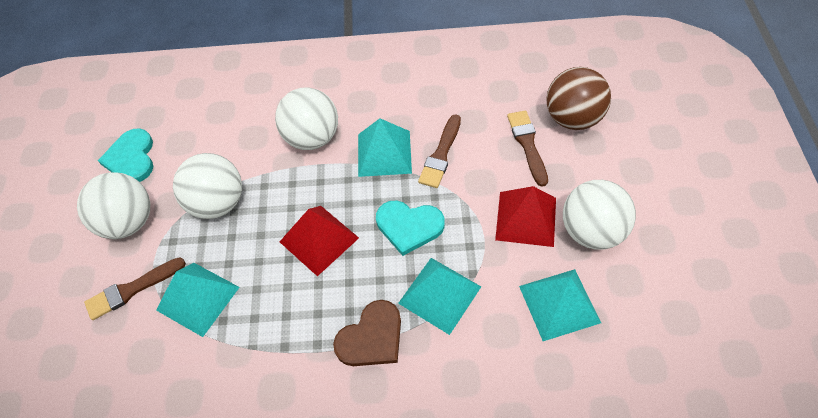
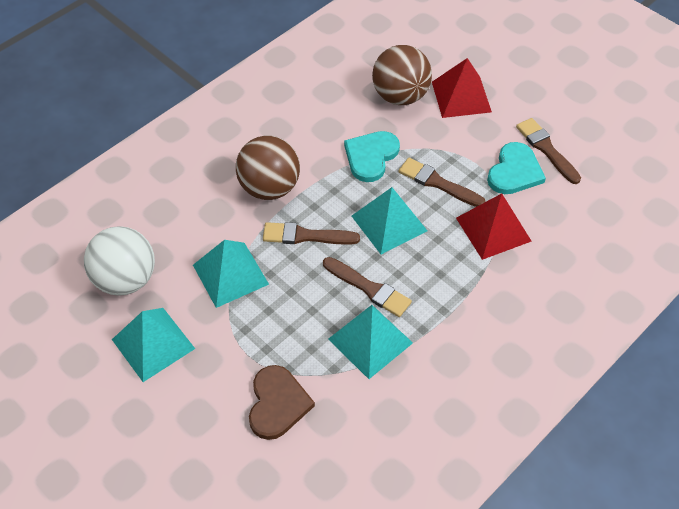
brown ball: [546,67,611,130] = 1 -> [236,136,300,200] [372,45,432,105] = 2
brown brush: [84,257,186,320] [418,114,461,188] [507,110,548,187] = 3 -> [263,222,360,244] [323,257,412,317] [399,158,486,207] [516,118,581,184] = 4
white ball: [77,172,150,239] [173,153,242,219] [275,87,338,150] [563,180,636,250] = 4 -> [84,226,155,296] = 1

